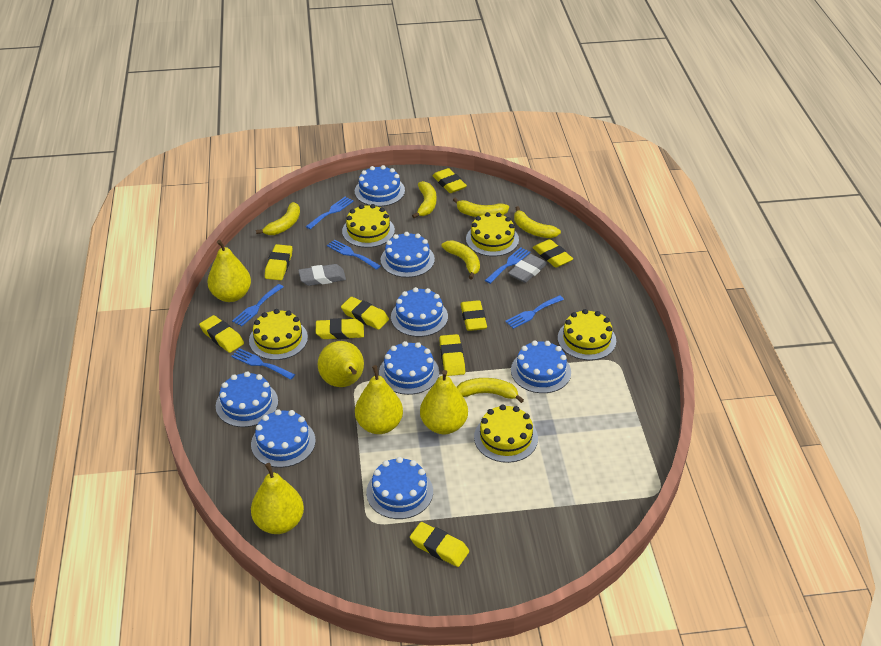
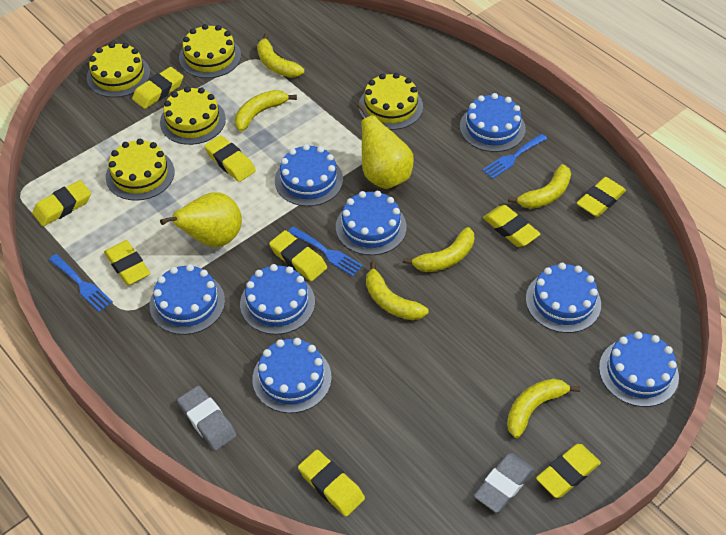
blue fork: [231,348,295,380] [232,284,283,326] [306,197,354,229] [327,240,381,270] [485,247,530,284] [505,295,564,329] = 6 -> [49,254,113,312] [288,226,363,276] [482,134,547,179] = 3
yellow pear: [208,240,251,302] [251,463,304,534] [318,341,364,387] [355,365,403,434] [420,370,468,434] = 5 -> [160,192,242,247] [357,103,414,189] = 2

